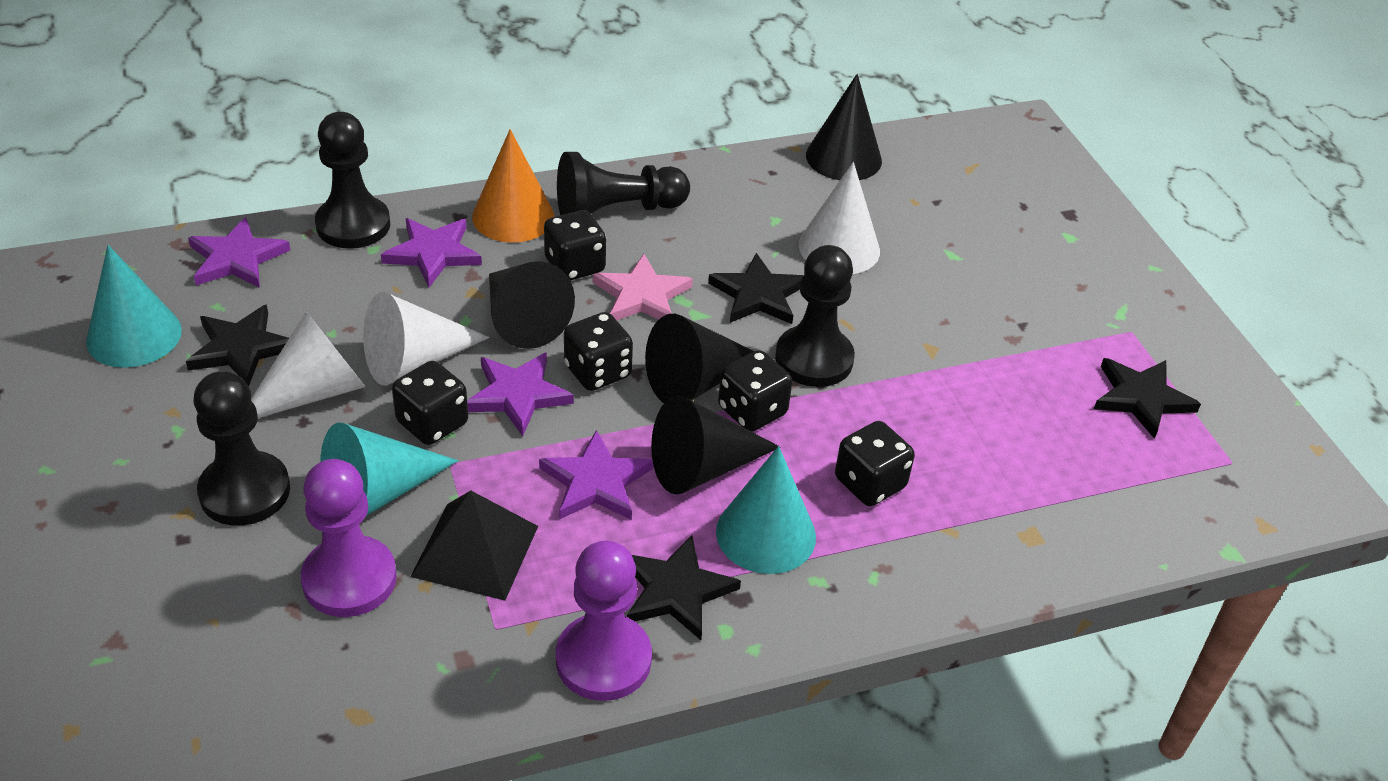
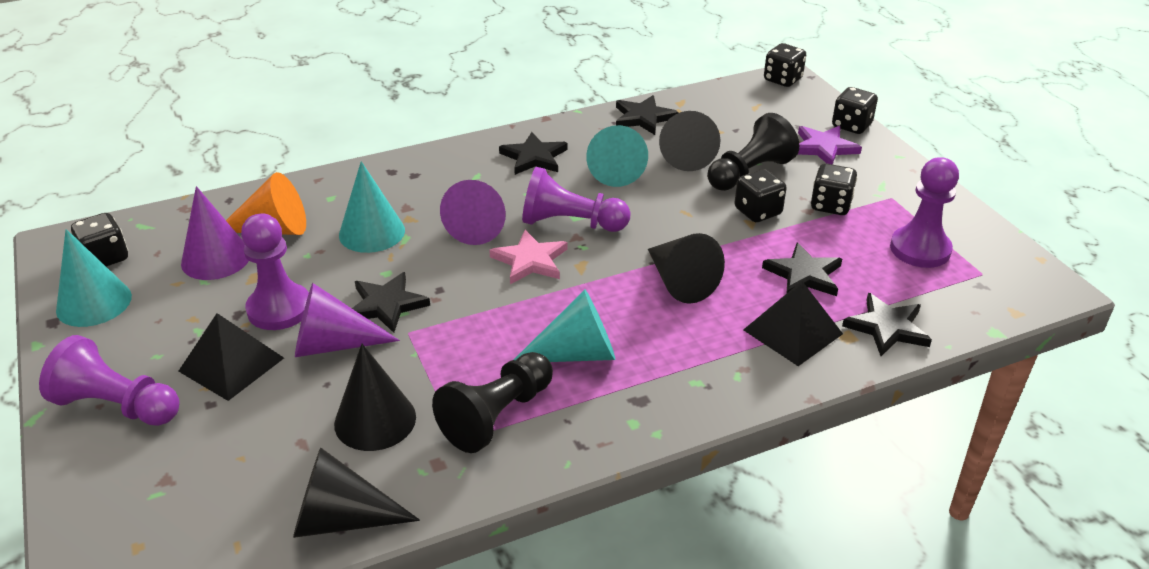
black pawn: [194,371,290,526] [315,112,390,249] [557,152,690,215] [775,245,855,387] = 4 -> [432,352,553,453] [707,113,799,191] = 2
black pyramid: [410,491,538,601] = 1 -> [178,313,284,401] [743,281,843,366] = 2
black star: [186,305,289,386] [627,535,741,640] [708,253,804,324] [1094,358,1201,439] = 4 -> [352,272,430,333] [499,132,568,175] [616,95,679,135] [762,243,842,296] [842,293,932,356] = 5
purple cone: none = 0 -> [181,186,249,280] [295,283,400,357] [440,180,506,245] = 3
purple pawn: [301,459,397,617] [556,541,652,701] = 2 -> [39,335,179,426] [241,213,309,330] [522,167,631,232] [890,157,959,268] = 4
purple star: [188,217,290,288] [381,218,482,287] [467,352,574,436] [539,430,653,520] = 4 -> [798,126,862,165] = 1
turquoise cone: [86,245,182,368] [320,423,458,516] [716,446,816,574] = 3 -> [56,229,132,327] [339,161,405,253] [514,290,615,362] [586,125,648,187] = 4
white cone: [251,312,366,418] [363,292,490,386] [798,162,880,274] = 3 -> none = 0

